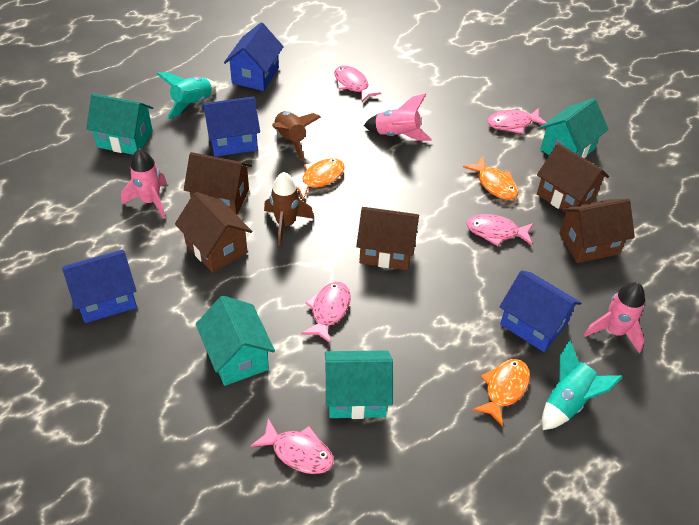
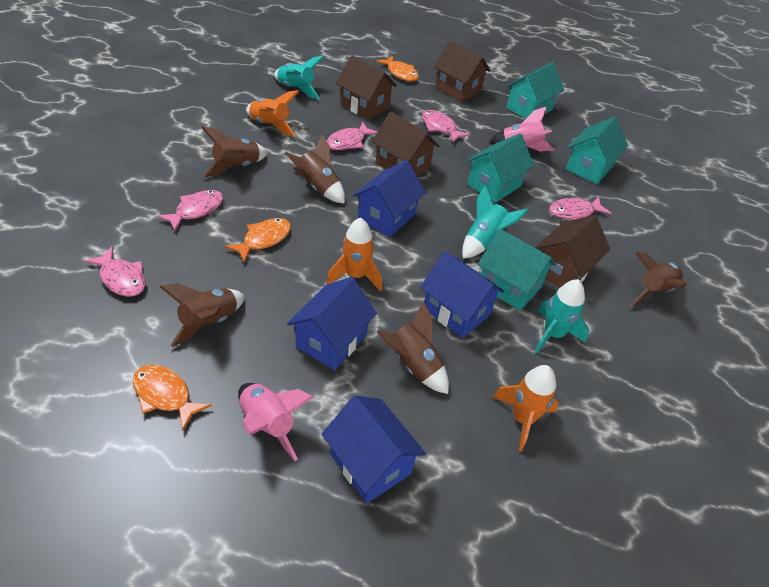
brown house: [175,192,252,273] [184,152,252,215] [356,207,419,270] [537,143,609,213] [559,199,635,263] = 5 -> [336,56,397,120] [372,112,439,176] [434,41,491,103] [535,215,610,288] = 4
brown rocket: [264,172,314,246] [272,111,321,161] = 2 -> [160,283,244,347] [201,126,268,177] [285,135,345,203] [377,301,449,394] [631,252,687,307] = 5
orange rocket: none = 0 -> [246,90,299,137] [327,218,382,292] [493,365,559,452] = 3
pink rocket: [121,149,167,219] [364,93,432,141] [584,282,645,353] = 3 -> [238,383,314,461] [488,106,553,152] = 2
turquoise rocket: [157,72,216,119] [542,340,622,430] = 2 -> [274,56,324,99] [462,186,528,259] [534,279,589,354] = 3

